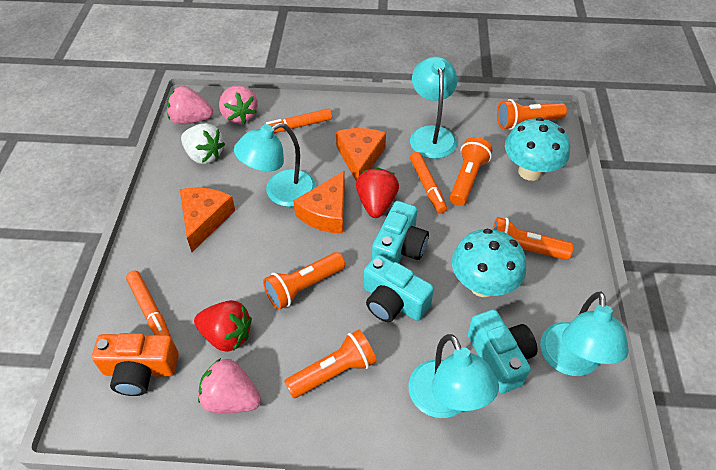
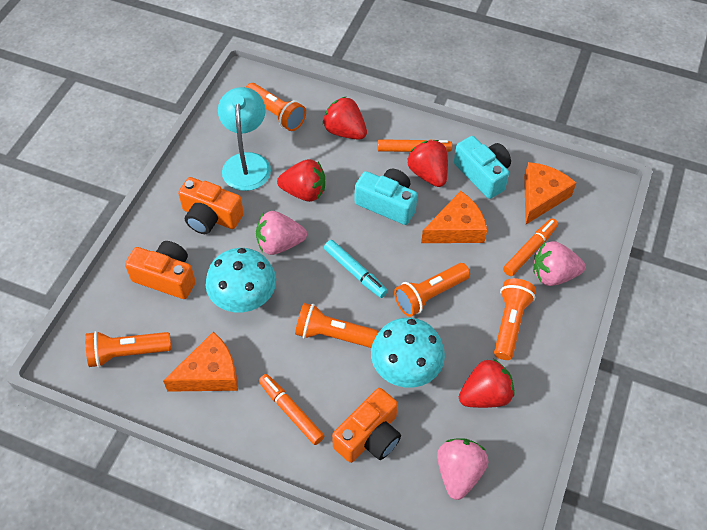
orange camera: [92,333,179,396] = 1 -> [125,241,196,299] [178,177,244,234] [332,388,401,463] = 3
red strawberry: [194,300,252,352] [356,168,399,218] = 2 -> [277,159,325,202] [323,97,367,140] [407,140,448,187] [459,359,515,408] = 4
turquoise camera: [364,255,434,322] [372,201,429,263] [468,309,537,393] = 3 -> [355,169,418,225] [454,136,511,199] = 2
turquoise lamp: [234,123,316,207] [409,334,499,418] [410,56,458,159] [540,292,629,376] = 4 -> [218,87,271,191] = 1
turquoise marker: none = 0 -> [324,240,388,298] = 1
white strawberry: [181,123,225,164] = 1 -> none = 0

